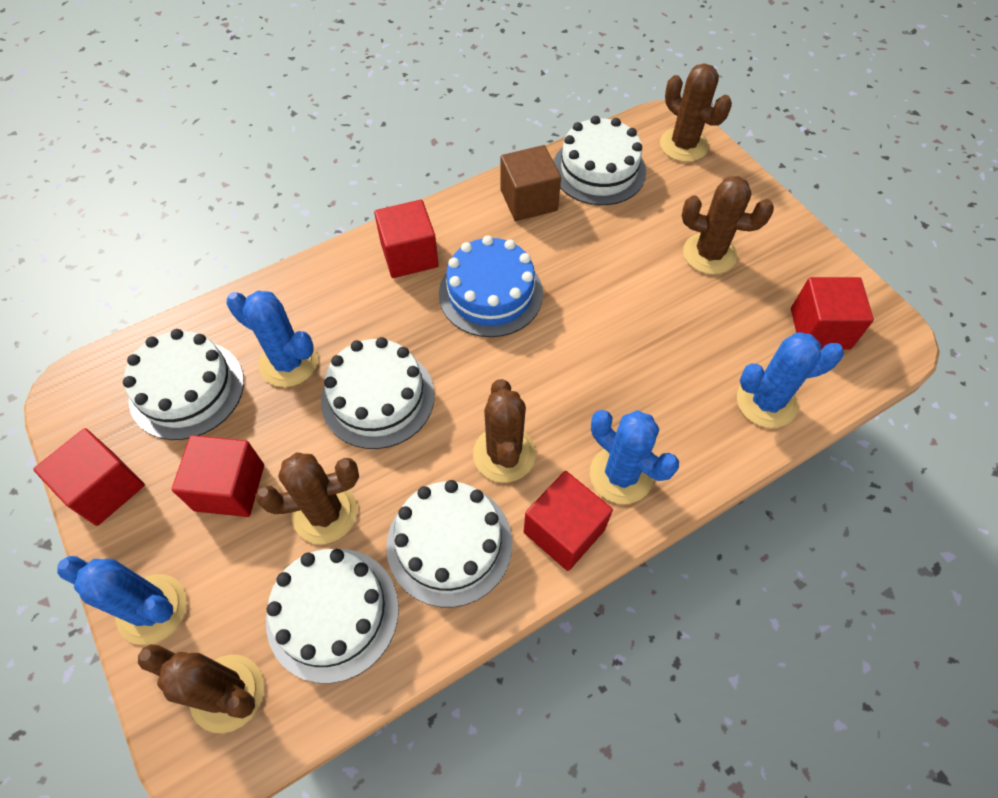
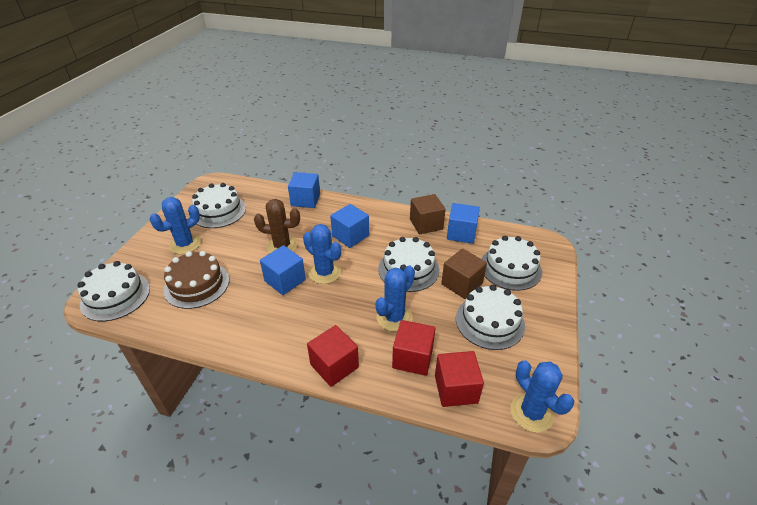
blue cake: [439,235,543,337] = 1 -> none = 0
blue cube: none = 0 -> [260,245,306,295] [288,172,320,208] [330,204,369,248] [447,203,480,244] = 4
brown cactus: [138,644,264,733] [255,452,359,544] [473,379,536,483] [660,63,732,162] [682,176,774,275] = 5 -> [254,199,300,253] = 1
brown cake: none = 0 -> [164,251,229,309] = 1
brown cube: [500,145,561,221] = 1 -> [410,194,446,234] [441,249,487,299] = 2
red cube: [33,428,145,526] [172,435,264,517] [374,200,439,278] [524,471,613,571] [791,277,874,350] = 5 -> [307,325,359,387] [392,320,436,376] [435,351,484,407] = 3

